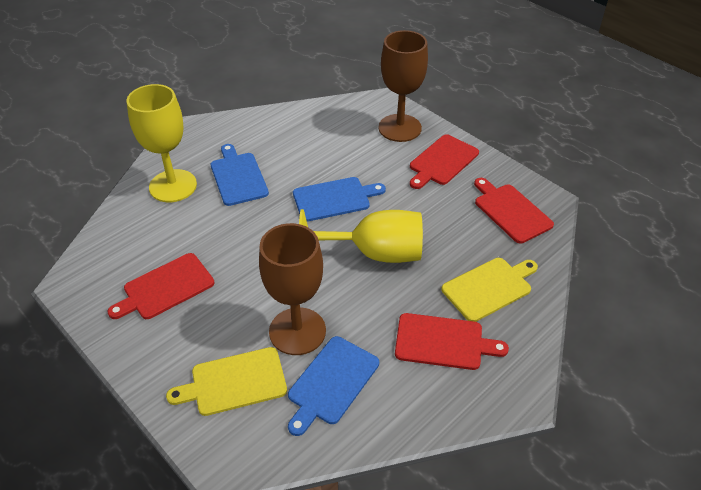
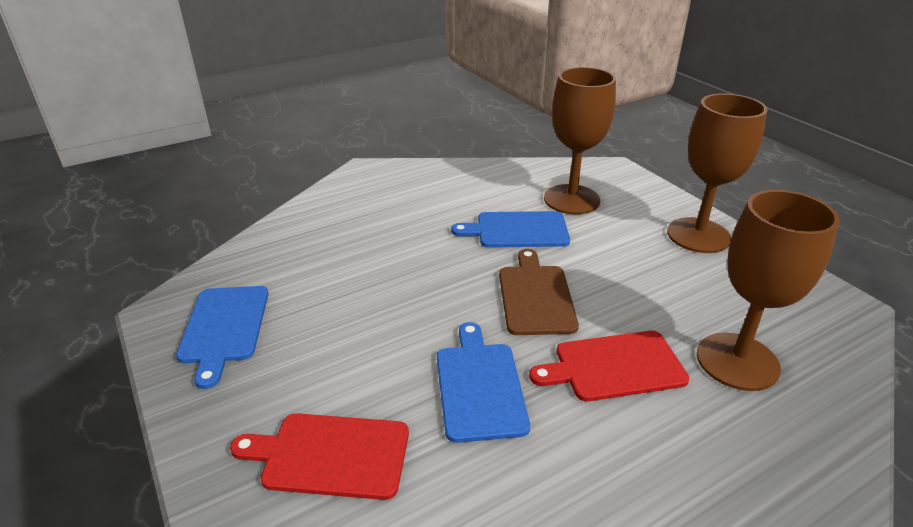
brown cutting board: none = 0 -> [499,249,579,335] = 1
brown goblet: [259,223,326,355] [378,30,428,142] = 2 -> [544,67,616,215] [667,94,768,253] [697,190,840,391] = 3
red cutting board: [107,253,214,319] [395,313,509,370] [410,134,479,189] [474,178,554,243] = 4 -> [230,413,409,500] [529,331,689,401] = 2
yellow cutting board: [166,347,287,416] [441,258,538,322] = 2 -> none = 0
yellow goblet: [127,84,197,202] [299,209,423,263] = 2 -> none = 0

